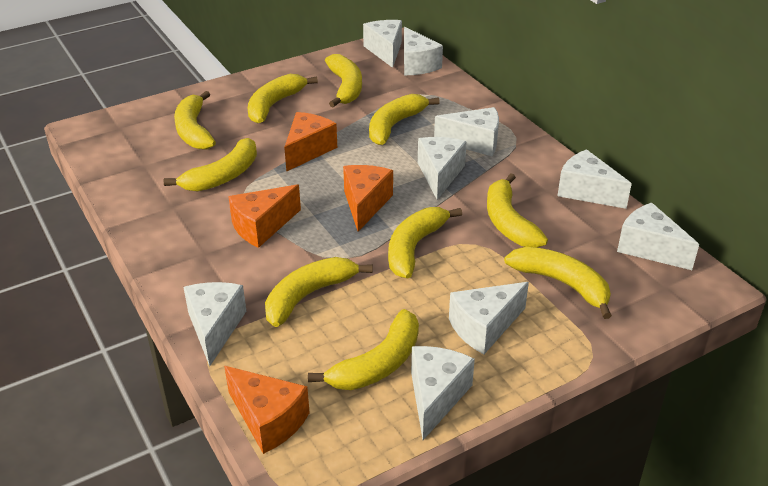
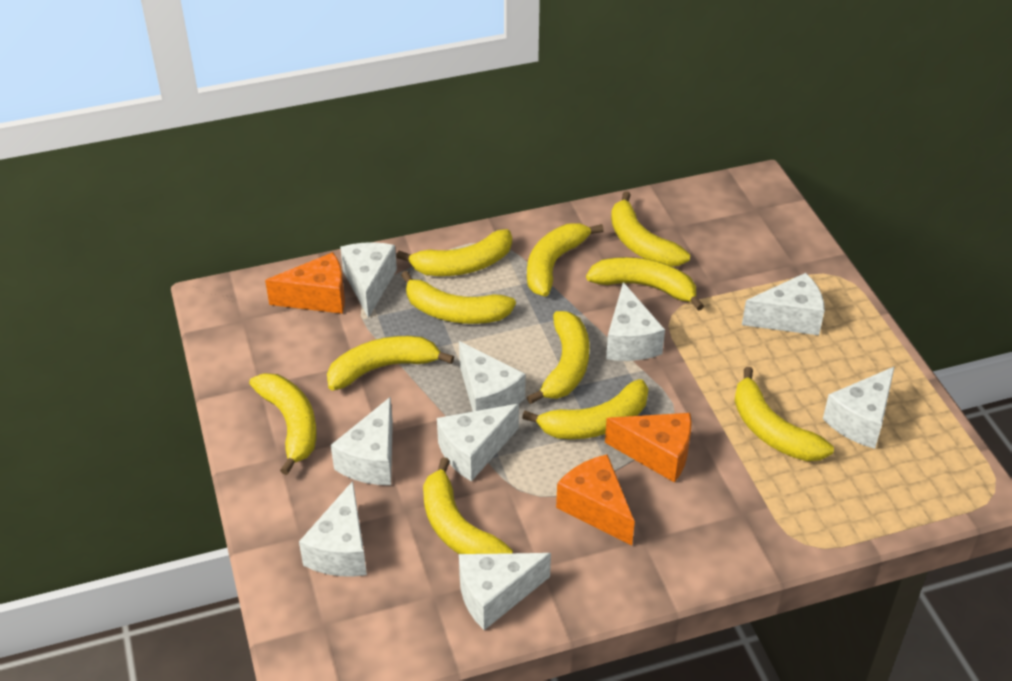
orange cheese: [224,366,310,454] [228,184,301,248] [284,112,337,172] [343,165,393,232] = 4 -> [265,252,345,314] [556,454,635,545] [605,413,692,483] = 3
yellow banana: [163,138,257,191] [174,91,216,150] [248,74,318,124] [265,257,373,327] [308,309,419,390] [325,54,362,107] [369,94,440,145] [388,207,462,278] [487,173,548,248] [504,247,612,319] = 10 -> [249,373,317,475] [327,336,454,390] [396,229,512,276] [401,271,516,324] [423,457,513,554] [522,379,648,439] [527,223,604,297] [527,311,590,404] [586,257,704,311] [611,191,690,266] [734,367,834,461] = 11

